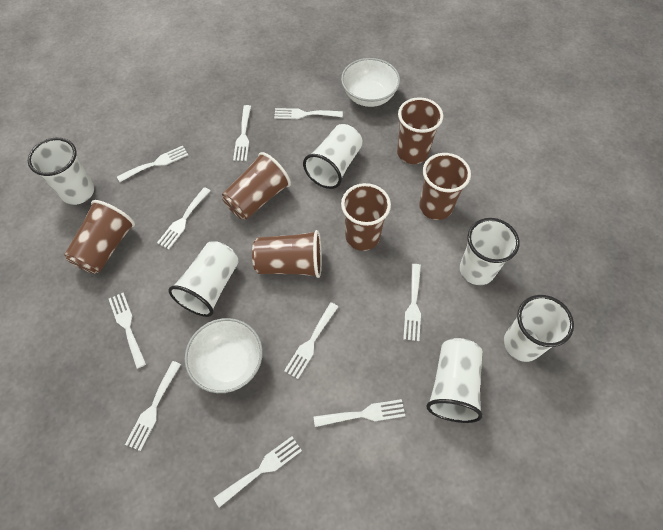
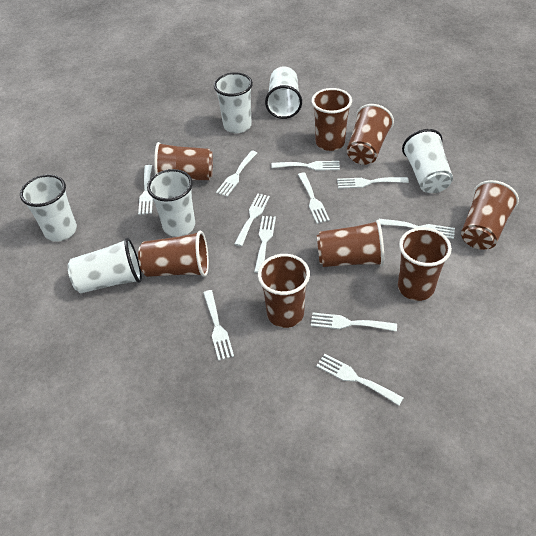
brown cup: [64,200,135,274] [222,152,291,220] [252,230,322,278] [341,183,391,251] [397,97,443,164] [419,153,471,220] = 6 -> [138,231,209,277] [154,142,213,180] [258,254,310,328] [311,88,352,151] [317,220,384,267] [347,104,394,165] [398,227,452,301] [461,180,519,250] = 8
white bowl: [184,318,263,393] [341,58,400,107] = 2 -> none = 0
white fork: [109,293,146,369] [117,146,188,182] [125,361,181,451] [157,187,210,249] [214,436,302,508] [233,105,251,161] [274,108,343,119] [284,302,338,379] [314,399,405,427] [403,264,421,341] = 10 -> [138,165,153,215] [203,290,234,361] [216,151,257,197] [235,193,270,246] [254,216,276,273] [271,161,340,171] [298,172,330,224] [311,312,397,332] [316,354,404,406] [337,177,409,189] [378,219,455,239] = 11

